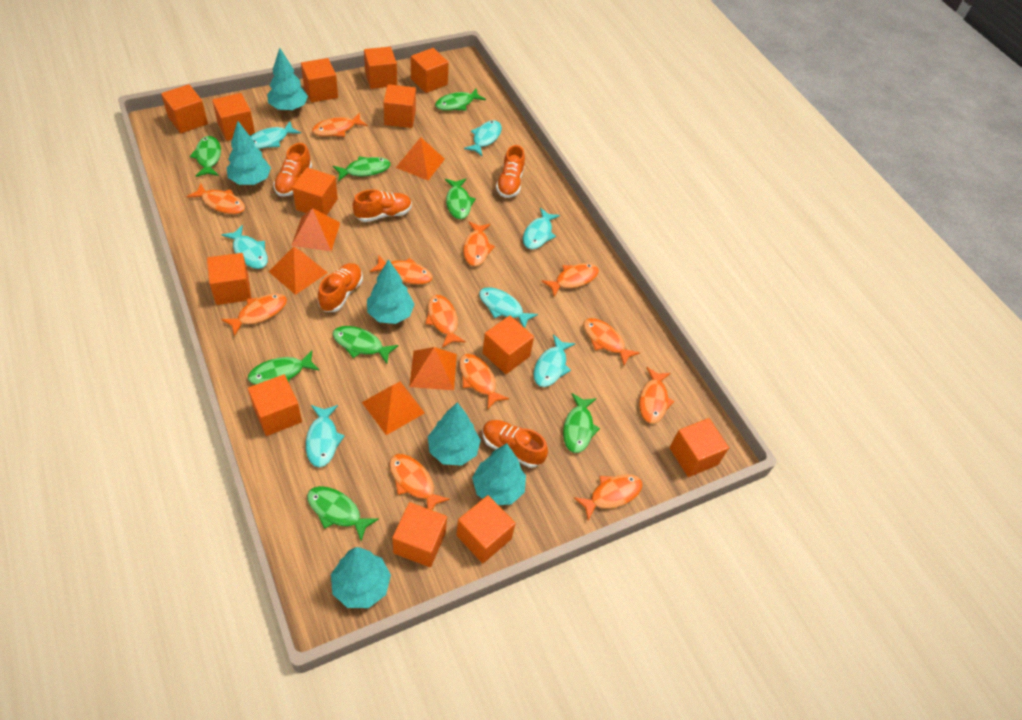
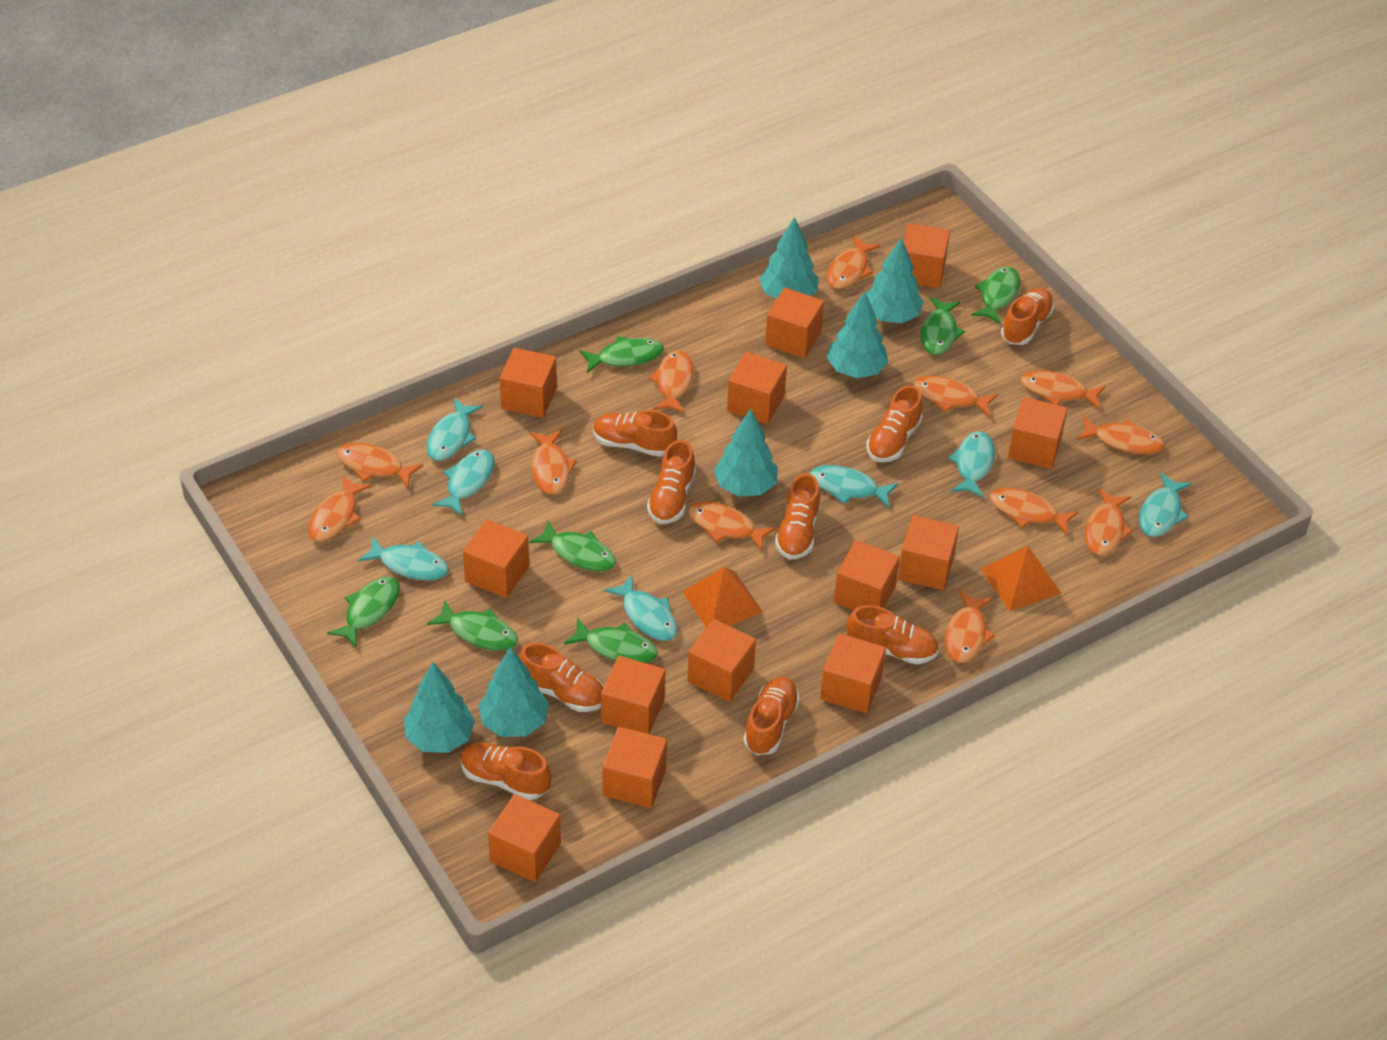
green fish: [190,136,221,177] [248,350,320,385] [307,486,379,541] [333,156,391,181] [333,326,399,364] [435,89,486,111] [445,179,476,219] [563,393,600,453] = 8 -> [327,577,400,648] [427,600,518,651] [529,521,616,571] [564,618,658,663] [579,336,664,373] [921,297,965,355] [971,267,1020,324] = 7
orange pyramid: [269,247,328,295] [291,208,340,251] [362,382,425,435] [396,137,445,181] [409,347,457,390] = 5 -> [682,567,763,628] [981,546,1061,611] = 2
orange shoe: [273,143,312,196] [318,263,363,312] [353,189,412,222] [482,420,548,468] [496,145,525,198] = 5 -> [460,742,551,800] [519,642,603,712] [593,410,677,457] [647,440,696,524] [743,677,800,755] [775,473,821,559] [846,605,939,665] [866,385,923,462] [1001,288,1054,345] = 9

